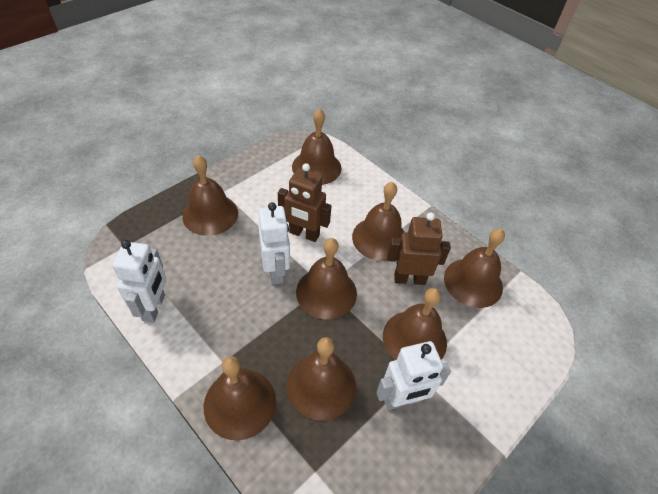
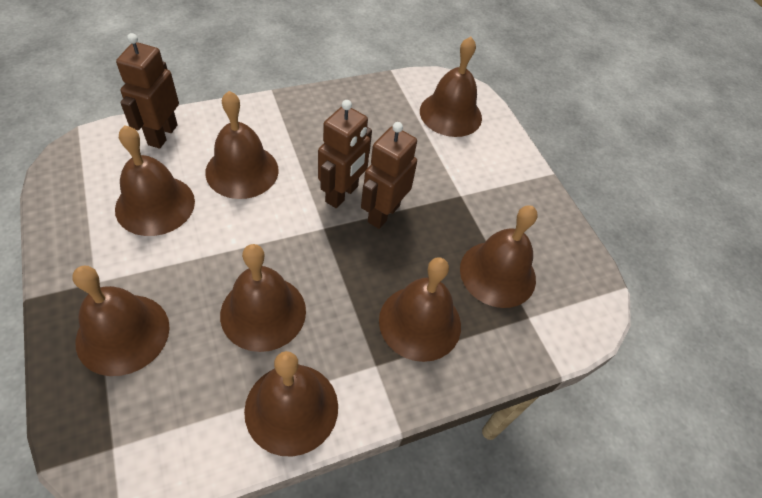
brown robot: [278,163,331,242] [387,212,451,285] = 2 -> [116,33,179,149] [318,100,372,208] [361,122,417,229] = 3
white robot: [112,240,167,323] [258,202,290,285] [376,341,451,410] = 3 -> none = 0

